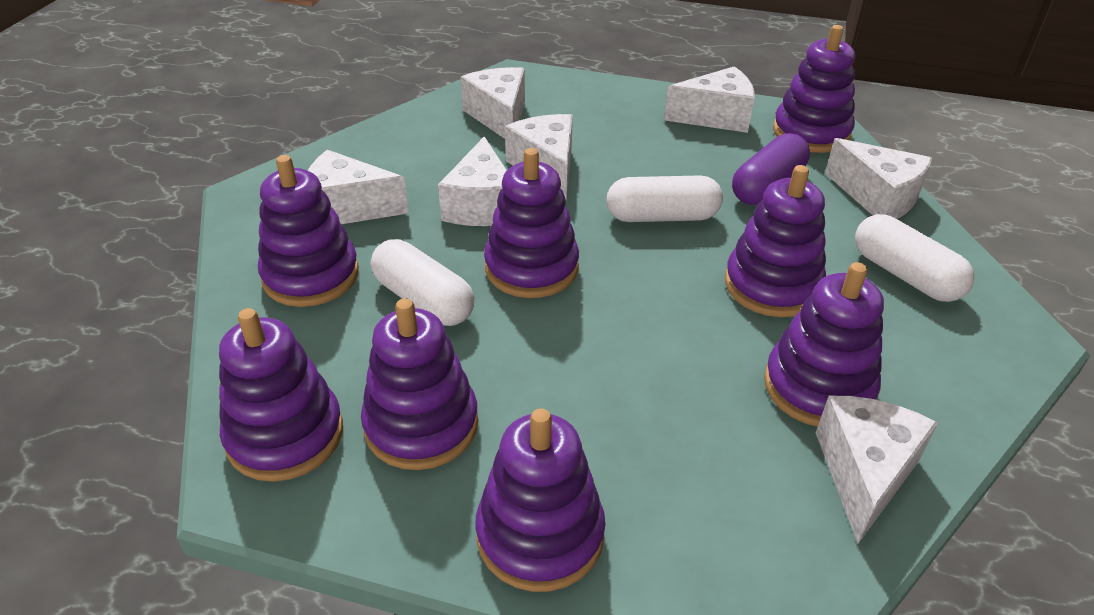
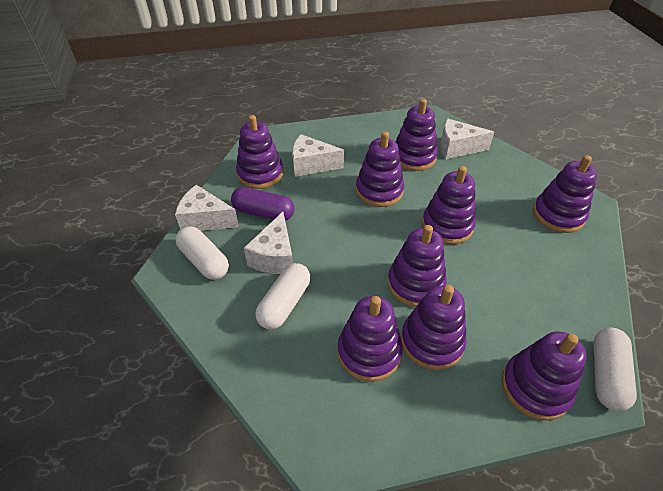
purple stacking toy: [219,308,343,482] [258,155,359,307] [361,298,479,470] [475,408,606,592] [484,148,579,298] [725,165,826,317] [764,262,884,427] [773,25,855,153] = 8 -> [236,115,283,189] [337,296,403,382] [356,131,404,207] [388,225,447,307] [396,99,438,171] [401,285,467,370] [422,166,476,244] [502,331,587,421] [533,155,597,233] = 9
white cheese: [308,150,409,224] [438,136,507,226] [461,67,525,139] [505,114,573,199] [664,66,755,133] [816,396,938,544] [825,138,932,219] = 7 -> [175,185,239,231] [244,212,293,274] [292,134,344,177] [440,118,494,159] = 4

